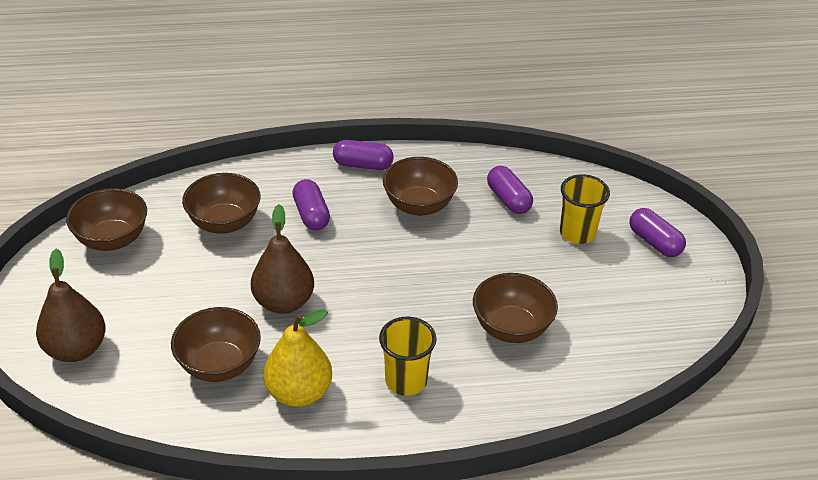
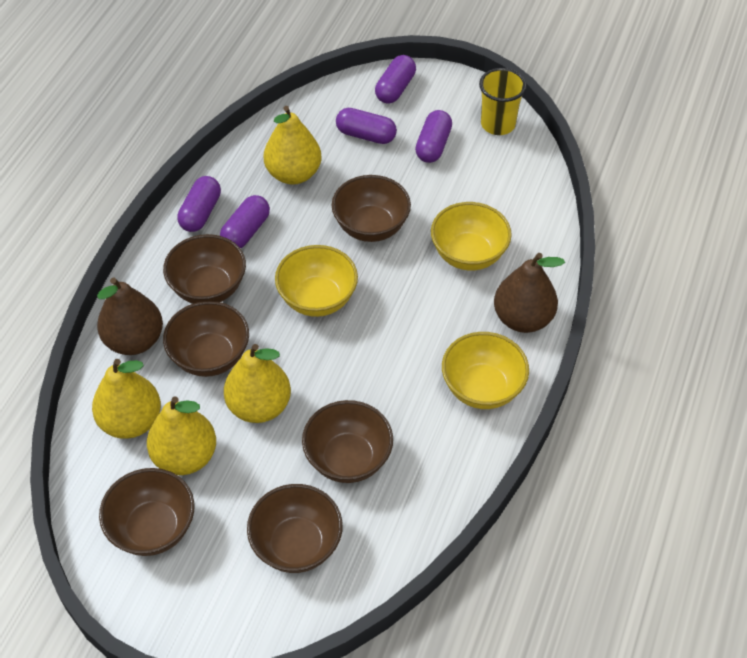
brown bowl: [66,188,147,251] [171,307,261,382] [182,173,260,234] [383,157,458,216] [473,273,558,343] = 5 -> [99,468,194,556] [163,234,246,304] [163,301,249,377] [247,484,343,573] [302,400,393,483] [332,175,411,242] = 6
purple capsule: [293,179,330,231] [333,140,393,170] [487,166,533,214] [630,208,686,257] = 4 -> [177,176,221,232] [220,195,270,248] [336,108,397,144] [375,55,416,104] [415,110,452,163] = 5
yellow bowl: none = 0 -> [275,245,358,317] [431,202,512,271] [442,332,529,409] = 3
yellow cup: [379,317,437,396] [560,174,610,244] = 2 -> [479,68,527,135] = 1
yellow pear: [263,310,332,407] = 1 -> [92,359,161,439] [147,396,216,475] [224,344,291,423] [264,106,321,185] = 4

